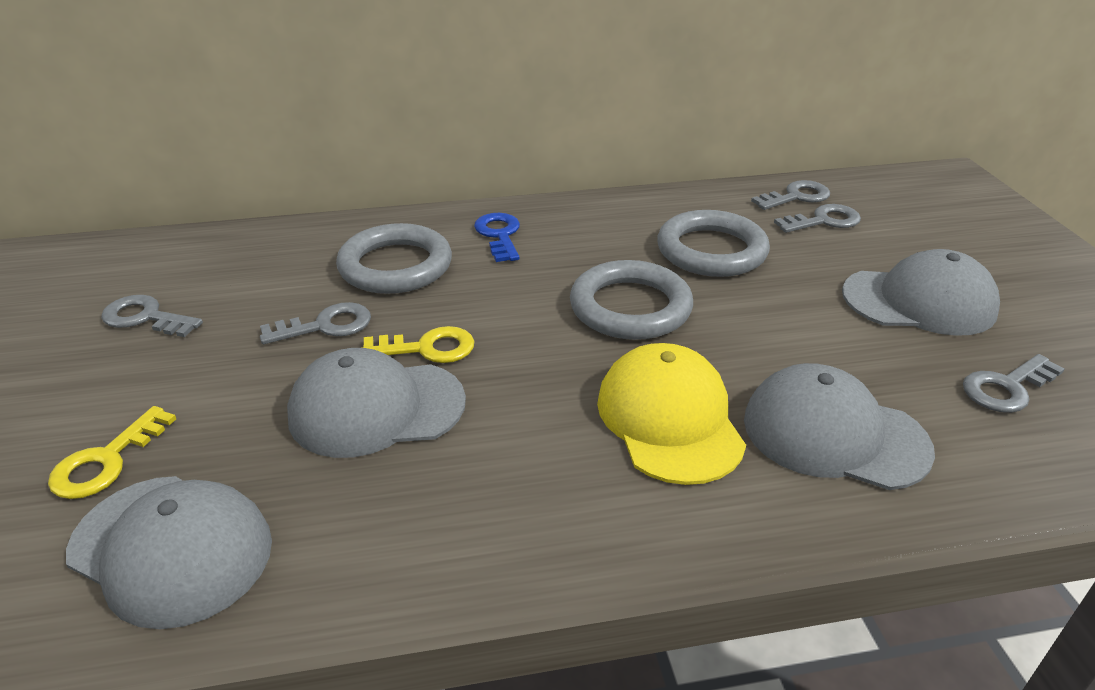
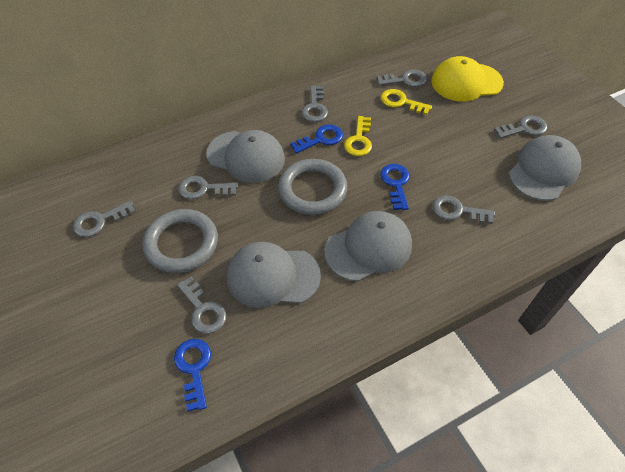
blue key: [474,213,520,262] = 1 -> [174,339,211,411] [290,124,343,154] [380,164,410,210] = 3
grey key: [101,295,203,337] [260,302,371,344] [751,180,830,210] [774,204,861,233] [963,354,1064,413] = 5 -> [73,200,136,237] [177,276,227,334] [178,176,238,199] [302,85,328,122] [377,69,427,87] [433,195,495,224] [494,115,547,139] = 7
grey ring: [336,223,452,294] [570,260,693,340] [657,210,770,277] = 3 -> [142,209,218,273] [278,159,348,215] = 2

